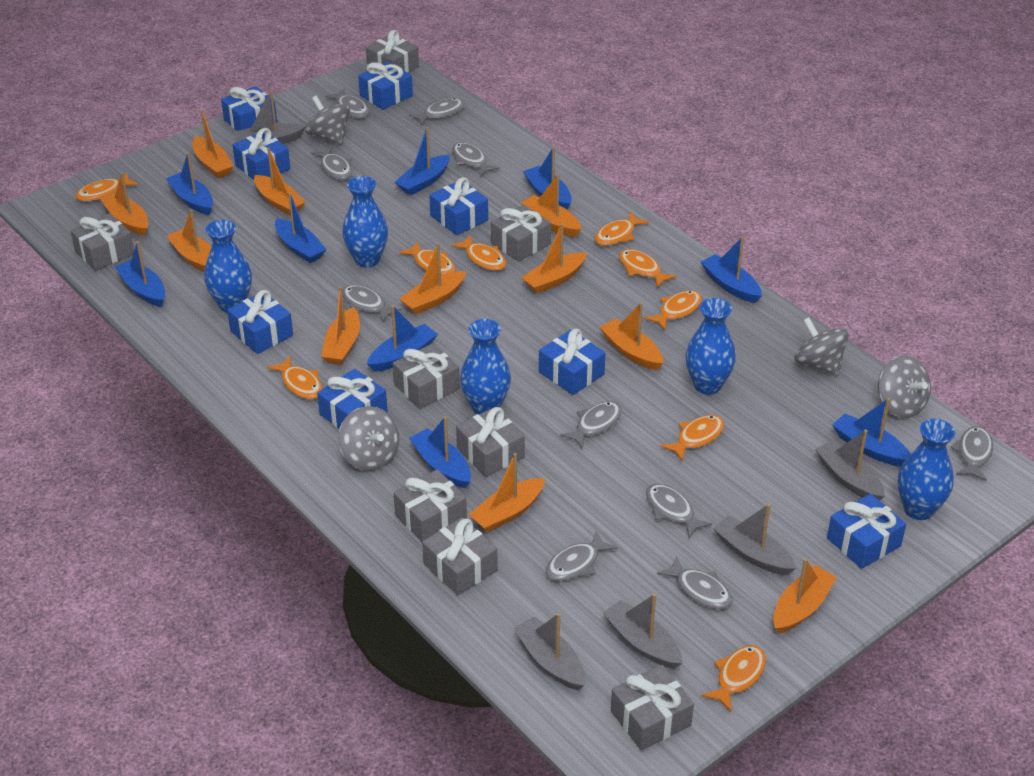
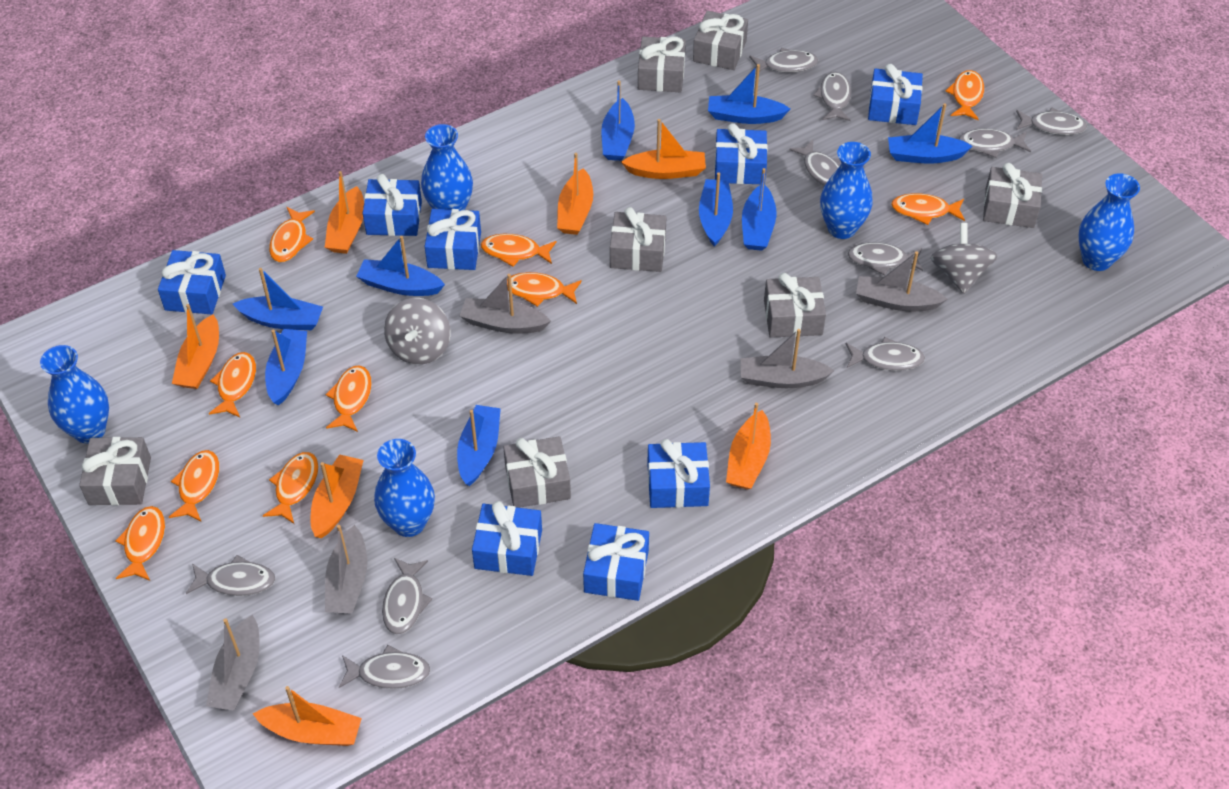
grey gift: [70,214,134,271] [366,30,419,73] [393,343,460,409] [394,469,467,542] [422,517,498,595] [456,407,525,477] [491,205,551,262] [611,665,694,751] = 8 -> [79,437,151,506] [503,436,571,508] [610,207,666,272] [638,36,686,93] [693,11,748,70] [764,273,826,338] [983,163,1042,228] = 7
grey spinning top: [305,95,350,144] [338,406,399,471] [794,317,849,376] [878,356,931,418] = 4 -> [384,298,451,365] [930,223,997,294] = 2
orange boat: [100,172,149,236] [167,210,211,272] [193,110,234,178] [254,147,306,216] [321,286,360,365] [399,243,466,314] [469,453,545,532] [521,174,581,237] [522,224,587,294] [600,302,663,370] [773,558,837,634] = 11 -> [172,304,219,389] [253,686,362,746] [311,454,364,538] [325,171,364,254] [557,153,593,235] [621,119,706,179] [726,403,771,489] = 7
orange fish: [76,172,138,201] [267,356,323,399] [399,241,456,275] [451,235,506,271] [595,212,649,246] [619,249,677,288] [644,290,702,330] [660,415,724,461] [702,645,766,712] = 9 -> [116,506,165,581] [169,450,219,521] [209,352,256,418] [263,452,319,524] [269,207,315,262] [325,365,372,432] [481,234,557,267] [507,272,582,307] [891,193,965,225] [946,70,984,120] = 10

